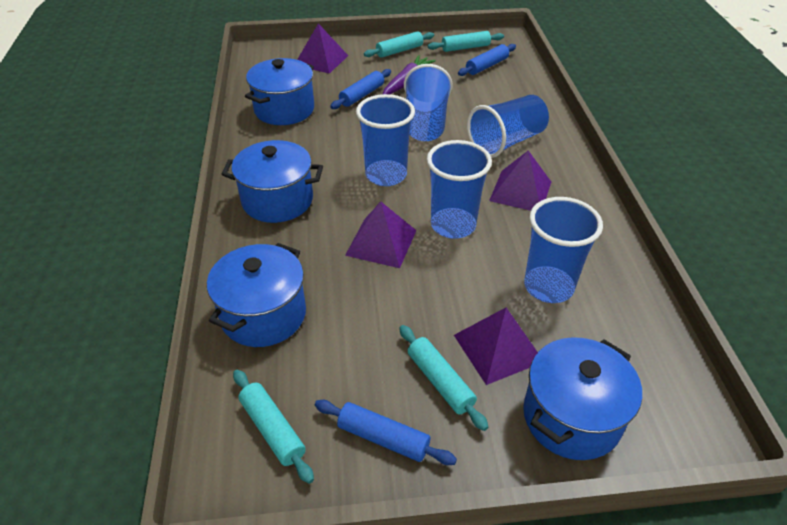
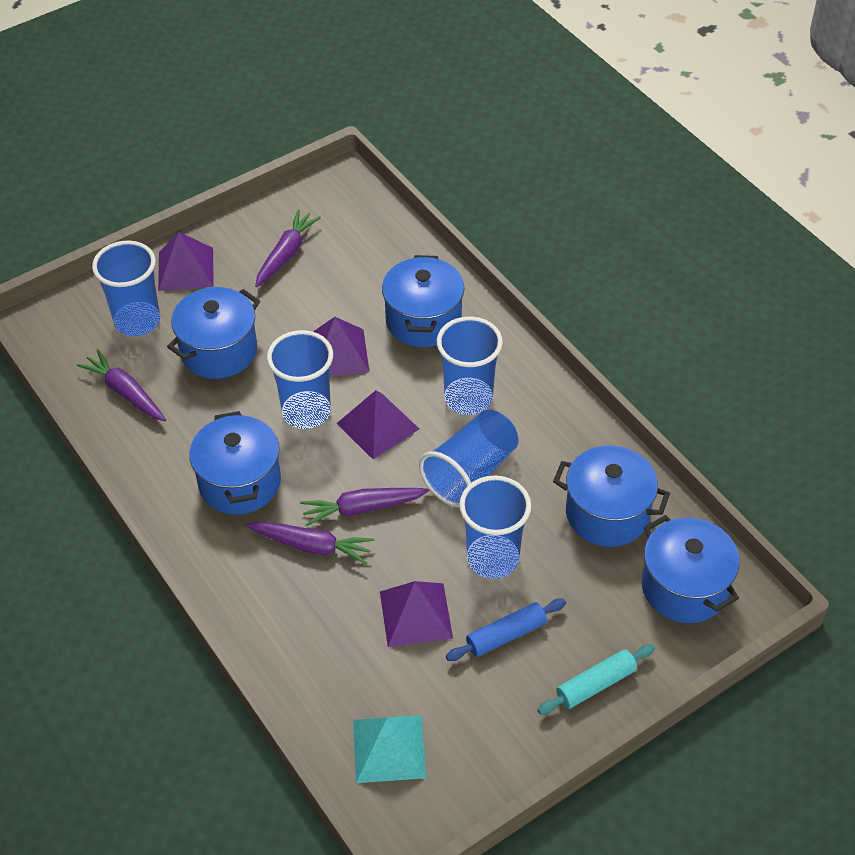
blue pot: [207,243,306,347] [221,140,323,223] [245,58,314,125] [523,337,642,460] = 4 -> [167,287,260,379] [189,411,281,514] [382,255,464,347] [553,445,670,547] [642,515,739,623] = 5
blue rolling pin: [315,400,457,465] [330,69,391,109] [458,44,516,76] = 3 -> [446,598,566,661] = 1
purple carrot: [383,55,436,95] = 1 -> [77,349,166,421] [245,522,374,564] [255,210,321,287] [300,488,429,527] = 4
turquoise pyramid: none = 0 -> [353,715,426,783] = 1
turquoise rolling pin: [233,369,314,484] [364,31,434,58] [399,325,488,431] [428,31,504,52] = 4 -> [538,644,655,715] = 1

